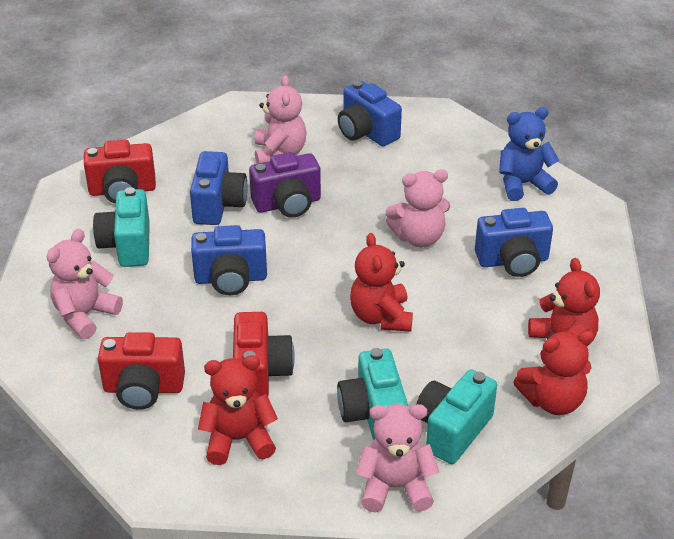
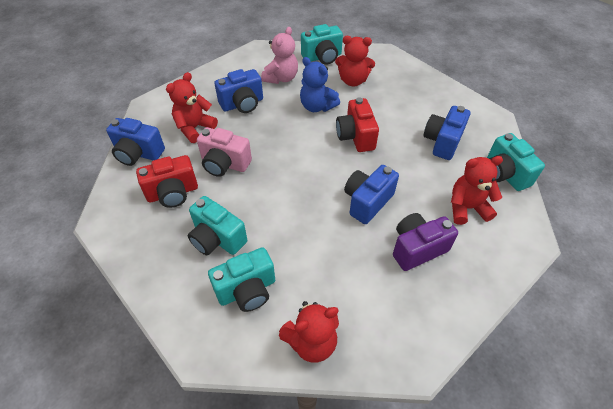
pink camera: none = 0 -> [197,127,252,177] = 1
pink teddy bear: [47,229,123,339] [255,75,307,164] [356,404,439,512] [385,169,450,247] = 4 -> [261,27,298,84] = 1
red camera: [84,140,156,203] [98,332,185,410] [233,312,295,396] = 3 -> [136,155,198,208] [336,97,379,152] = 2
turquoise camera: [93,187,150,267] [337,348,408,440] [416,369,497,464] = 3 -> [188,196,247,255] [208,247,275,312] [301,24,343,65] [487,133,545,191] = 4

